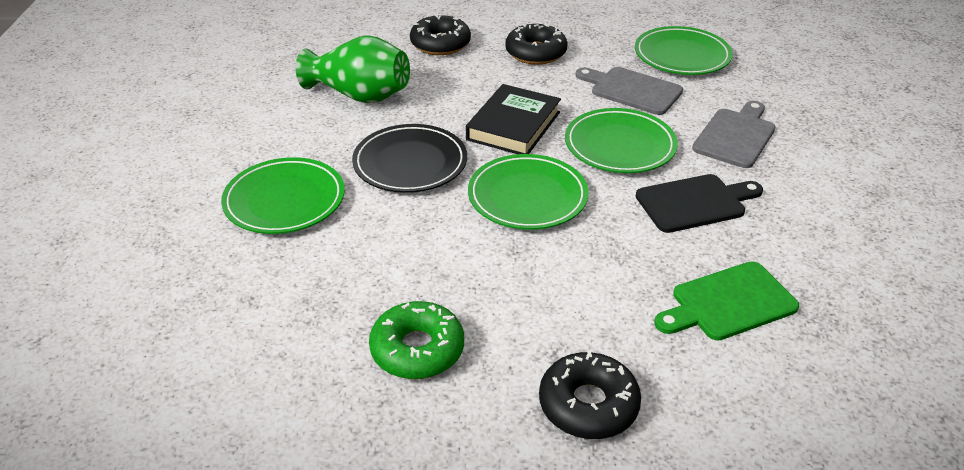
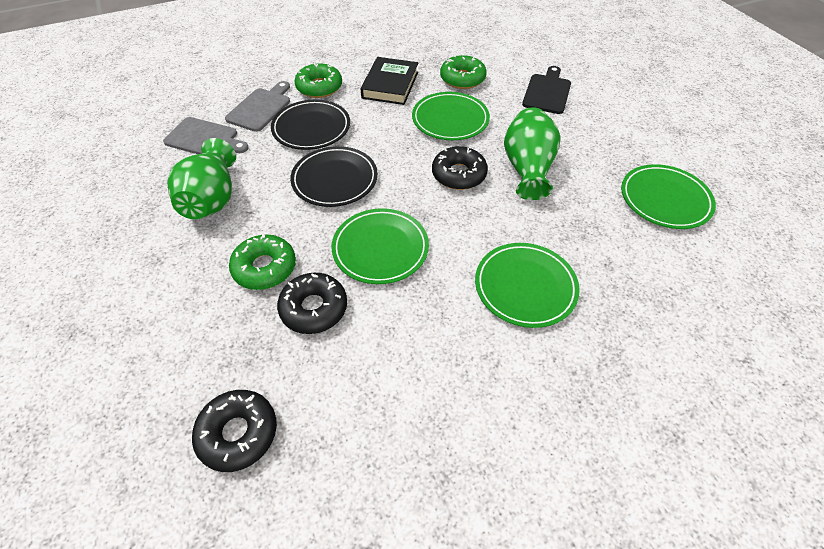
black plate: [352,124,467,193] = 1 -> [271,100,350,150] [290,146,378,207] = 2
green cutting board: [654,261,799,340] = 1 -> none = 0
green donut: [369,301,464,379] = 1 -> [229,233,296,290] [294,63,342,98] [440,55,487,89] = 3
green vase: [296,35,410,103] = 1 -> [167,138,236,219] [504,107,560,200] = 2

